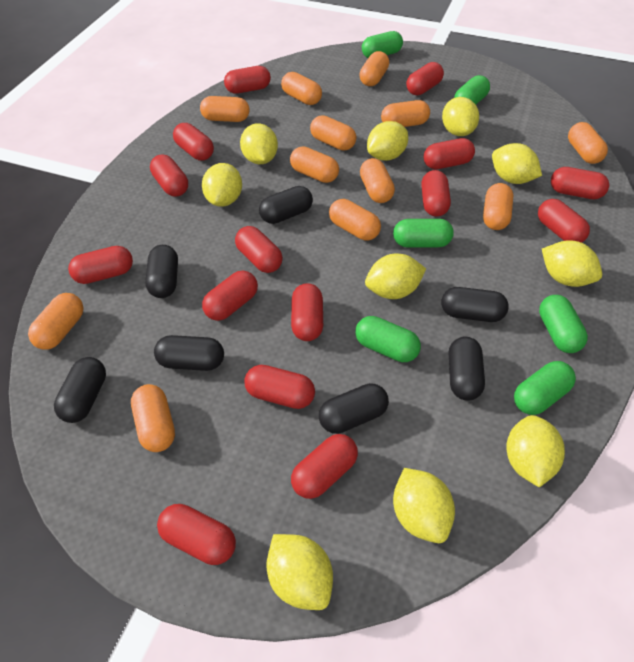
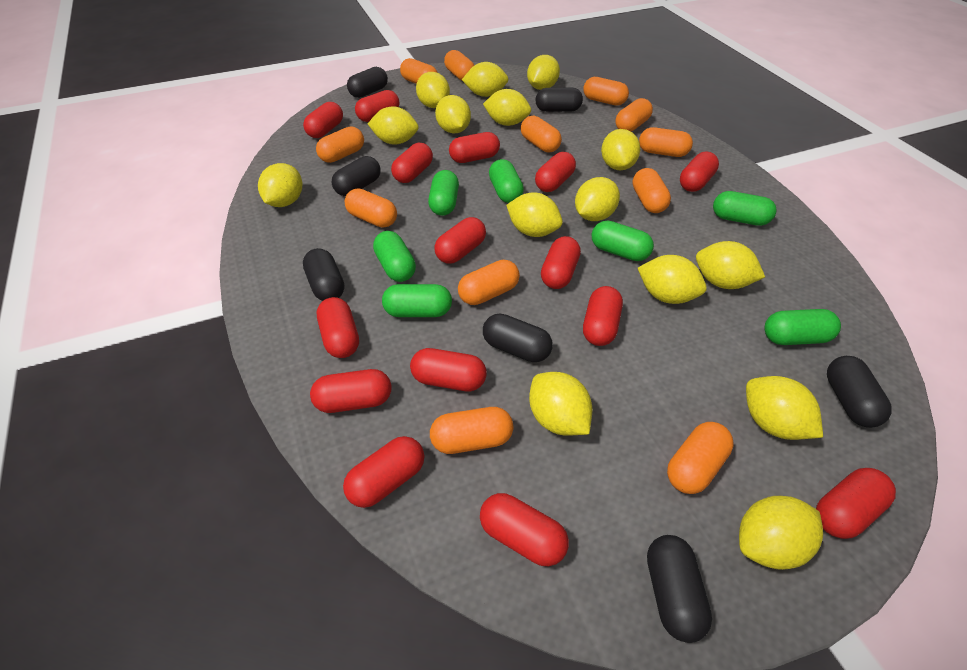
green capsule: [355,316,421,362] [362,31,403,58] [393,219,454,247] [454,75,490,104] [514,361,576,415] [539,295,588,353] = 6 -> [373,231,416,282] [382,284,452,317] [428,170,459,216] [489,159,524,203] [592,221,654,261] [713,191,777,226] [765,309,841,345] = 7
yellow lemon: [202,163,242,207] [240,123,278,164] [266,534,333,610] [365,254,426,299] [367,121,408,161] [393,468,455,543] [442,97,479,136] [492,143,542,184] [506,415,565,487] [542,240,602,287] = 10 -> [258,163,302,207] [368,106,419,145] [416,72,450,108] [435,95,471,133] [462,62,508,97] [483,89,531,126] [506,192,563,237] [527,55,560,90] [529,372,593,435] [575,177,620,221] [601,129,640,170] [638,255,707,304] [696,241,765,289] [739,496,823,570] [746,376,823,440] = 15

